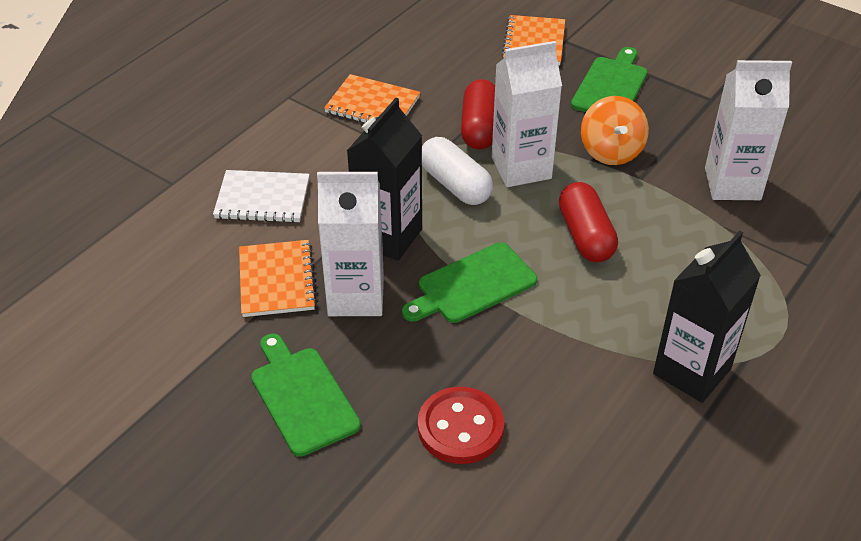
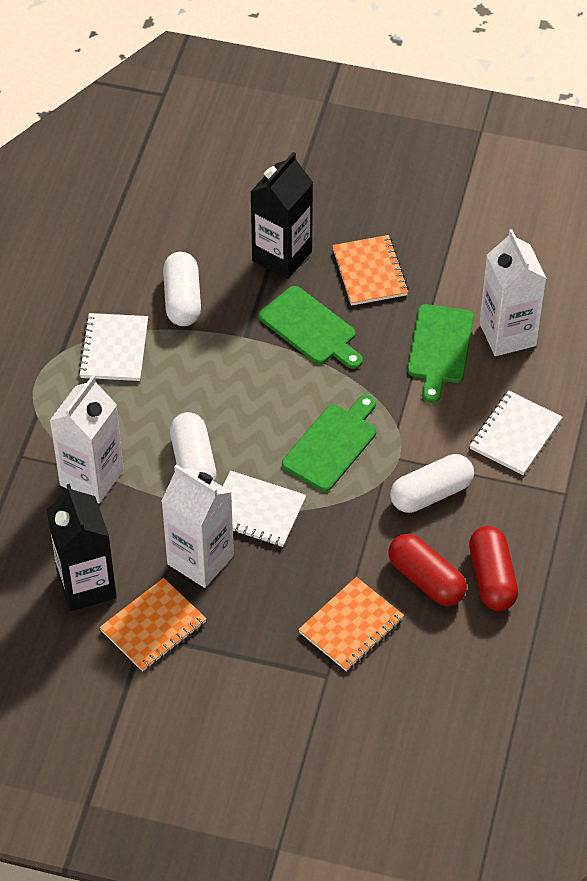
orange spinning top: [581,96,649,165] = 1 -> none = 0
red button: [418,387,504,464] = 1 -> none = 0
white capsule: [422,137,493,205] = 1 -> [163,252,201,326] [170,412,216,481] [390,454,474,513] = 3
white notebook: [213,170,310,223] = 1 -> [78,313,148,381] [223,471,306,547] [469,391,562,475] = 3

